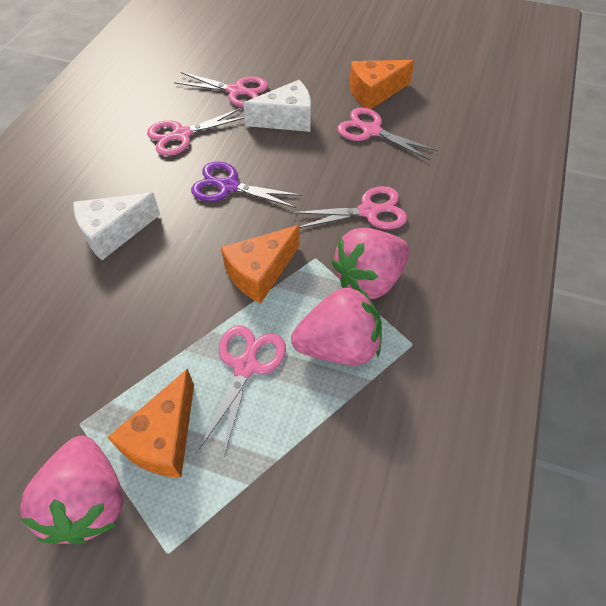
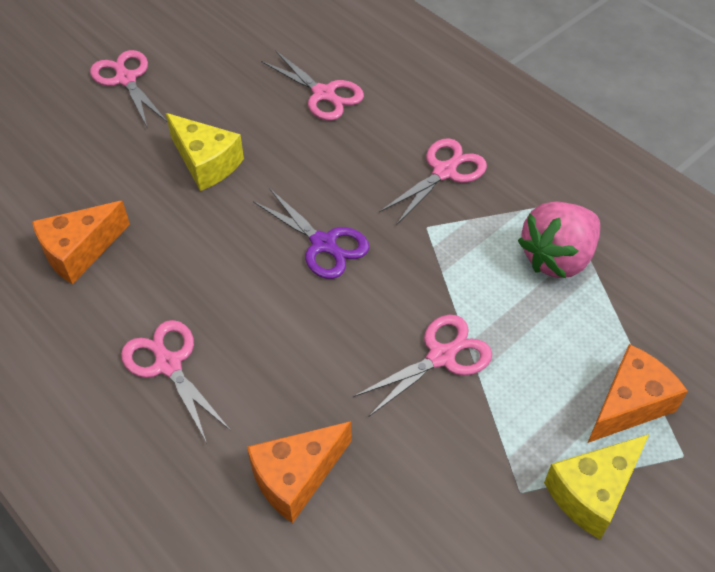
pink strawberry: [20,436,123,544] [291,287,382,365] [332,228,410,299] = 3 -> [518,201,600,279] = 1
white cheese: [74,192,160,260] [243,80,311,132] = 2 -> none = 0
yellow cheese: none = 0 -> [166,113,244,191] [544,434,649,539] = 2

